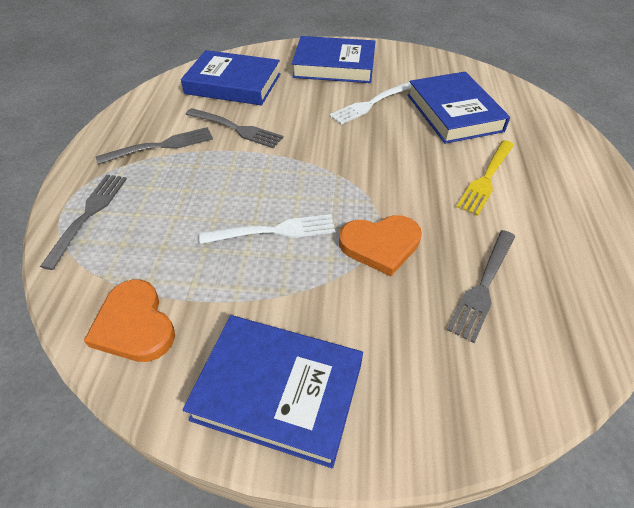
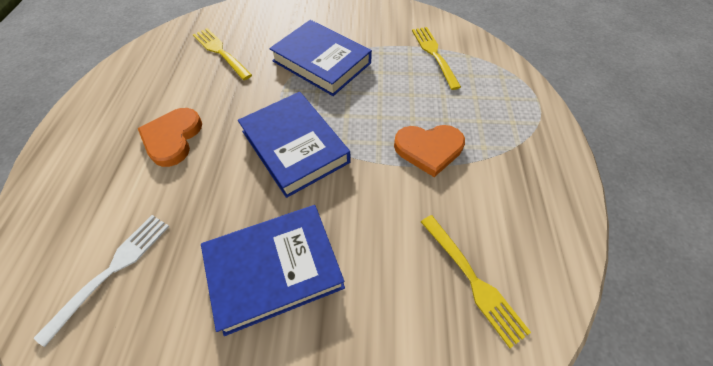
blue book: [181,50,281,105] [182,315,363,468] [292,36,375,83] [407,71,510,144] = 4 -> [201,205,345,336] [238,92,351,198] [269,20,372,96] = 3
grey fork: [40,174,127,270] [96,127,213,165] [186,108,284,148] [447,230,515,343] = 4 -> none = 0
white fork: [199,214,336,244] [329,82,412,125] = 2 -> [34,215,170,347] = 1
yellow fork: [456,140,514,216] = 1 -> [193,28,252,80] [412,27,461,90] [421,215,531,348] = 3

